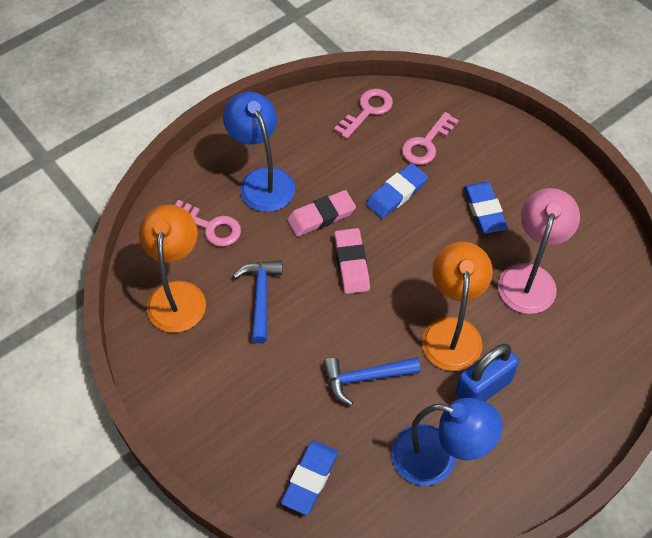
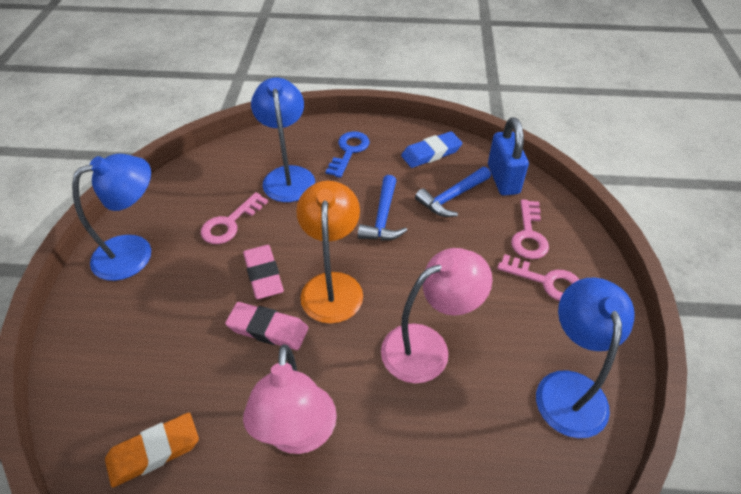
blue eraser: [281,441,338,515] [366,163,428,218] [464,182,508,234] = 3 -> [401,131,462,168] = 1
blue key: none = 0 -> [326,131,370,178] = 1
blue lamp: [223,92,295,212] [391,398,503,486] = 2 -> [72,154,151,281] [251,78,315,202] [536,277,635,438] = 3
orange eraser: none = 0 -> [105,413,199,488] = 1
orange lamp: [139,205,206,333] [422,242,493,371] = 2 -> [296,181,363,323] = 1
pink lamp: [498,188,580,314] = 1 -> [243,344,337,454] [381,248,493,383] = 2

